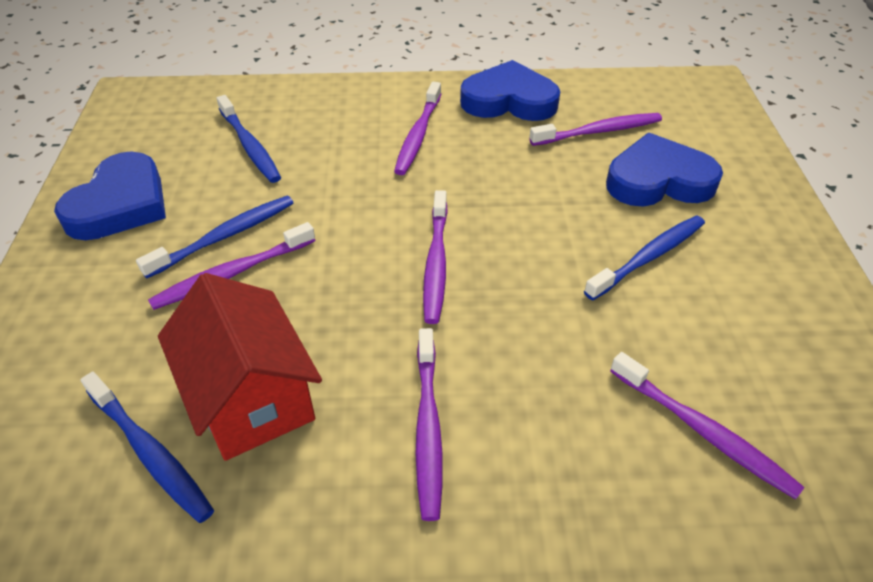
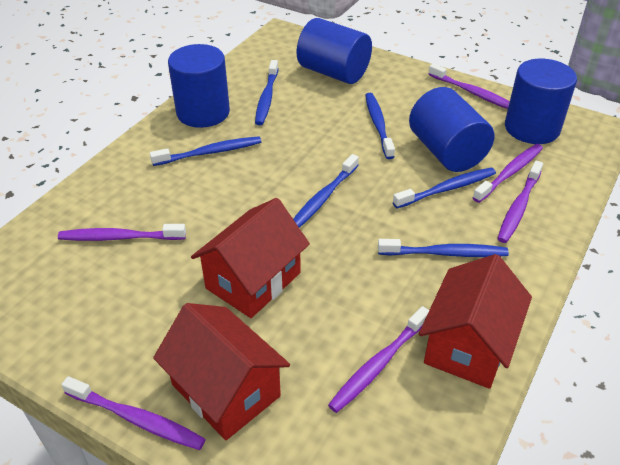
blue cylinder: none = 0 -> [168,44,230,128] [297,18,372,84] [409,87,494,172] [505,59,577,144] = 4
blue heart: [54,152,166,240] [460,60,560,121] [606,133,723,207] = 3 -> none = 0
blue toothbrush: [80,372,214,523] [136,196,294,278] [217,95,281,183] [584,215,705,300] = 4 -> [150,136,261,166] [255,60,278,125] [293,154,359,228] [365,93,395,159] [378,239,509,257] [393,167,496,208] = 6
red house: [158,273,322,461] = 1 -> [153,303,290,440] [191,198,310,318] [419,254,532,389] = 3

